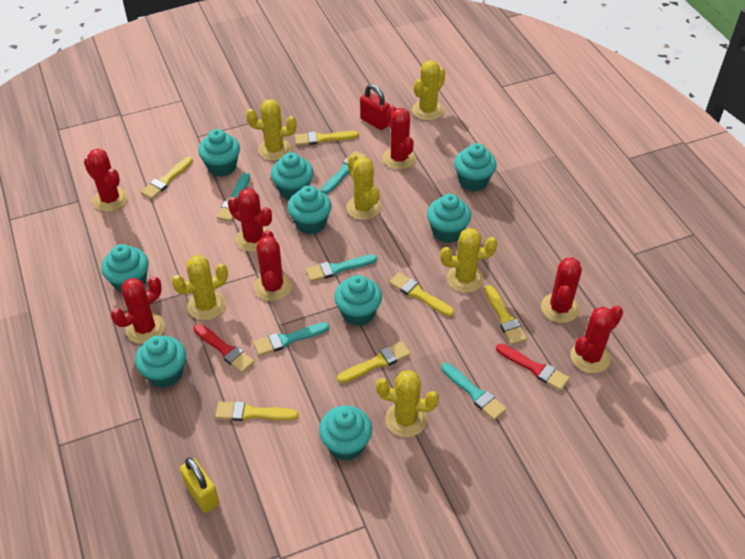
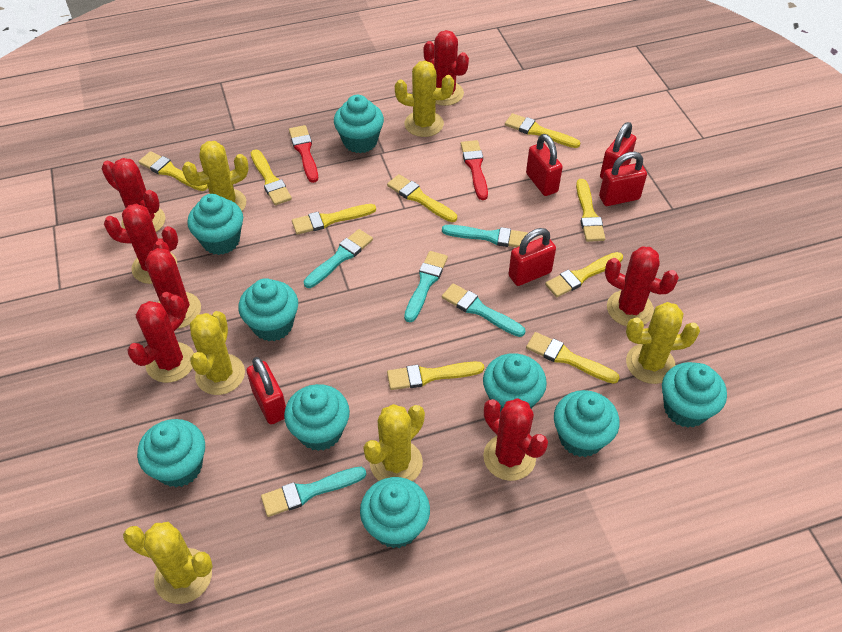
red padlock: [360,84,390,130] = 1 -> [246,357,286,424] [509,228,556,286] [526,134,563,196] [599,152,647,206] [600,122,636,179] = 5
yellow brush: [141,157,193,199] [215,401,299,421] [295,131,359,146] [337,341,411,383] [389,272,454,317] [485,285,527,345] = 6 -> [138,151,208,191] [251,149,292,205] [292,204,376,235] [387,174,457,222] [387,361,484,390] [505,113,580,148] [526,332,620,384] [545,252,623,297] [576,179,605,242] = 9
yellow padlock: [180,457,220,513] = 1 -> none = 0

